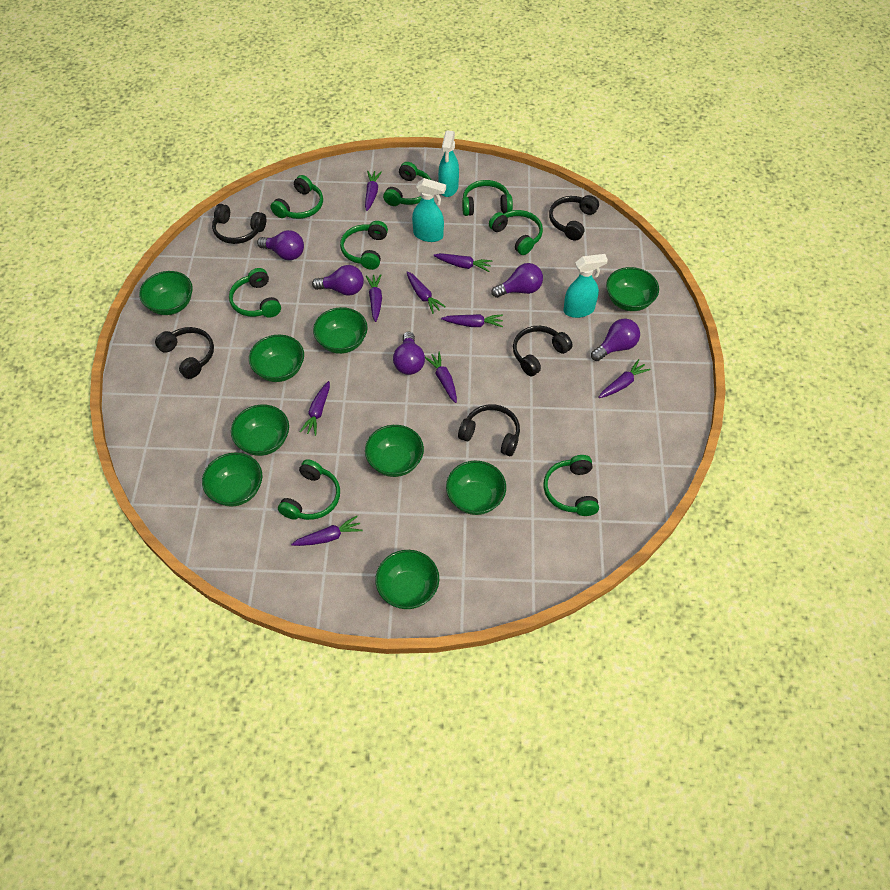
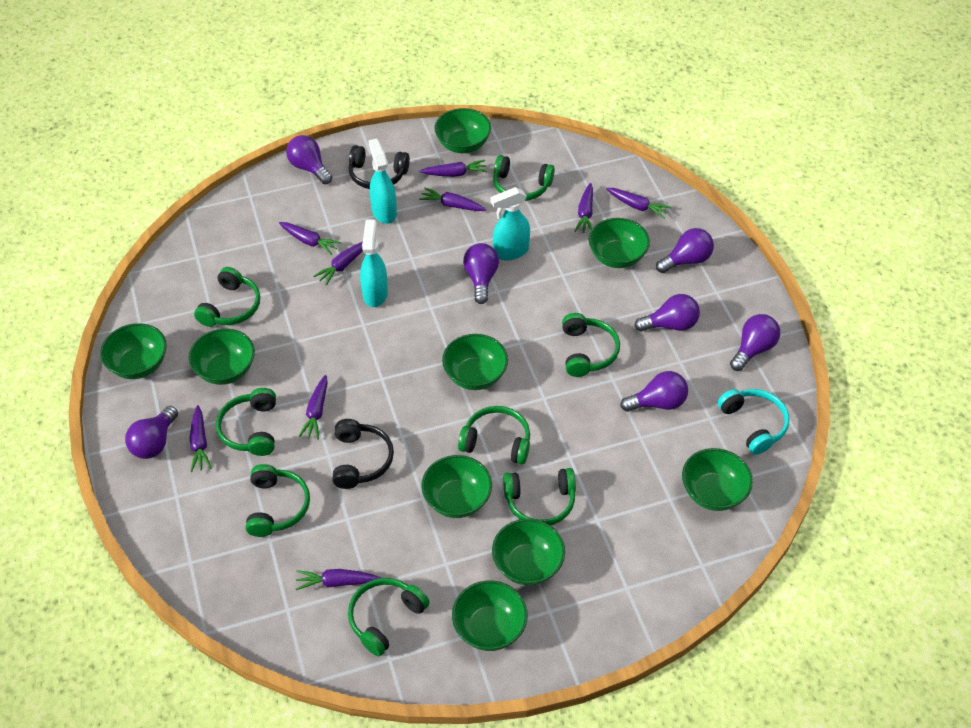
black headphones: [155,327,214,379] [212,204,266,244] [458,404,520,456] [513,326,573,376] [549,195,599,241] = 5 -> [332,419,394,489] [348,145,410,189] = 2
purple light bulb: [257,230,304,260] [312,265,364,296] [393,331,425,375] [491,263,543,298] [591,319,640,361] = 5 -> [125,406,178,459] [286,135,332,185] [463,243,499,304] [620,371,688,412] [634,294,700,332] [656,228,714,273] [730,314,780,371] = 7
turquoise headphones: none = 0 -> [717,389,790,455] = 1

